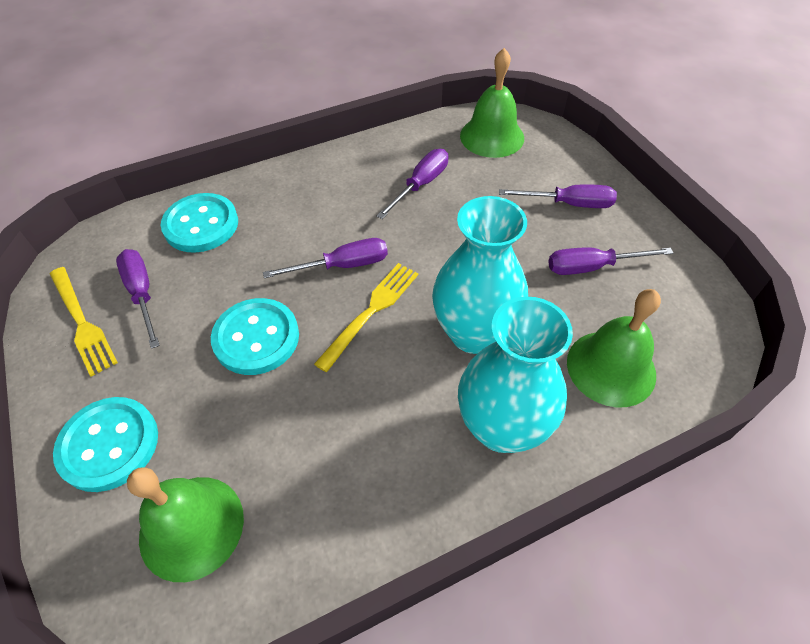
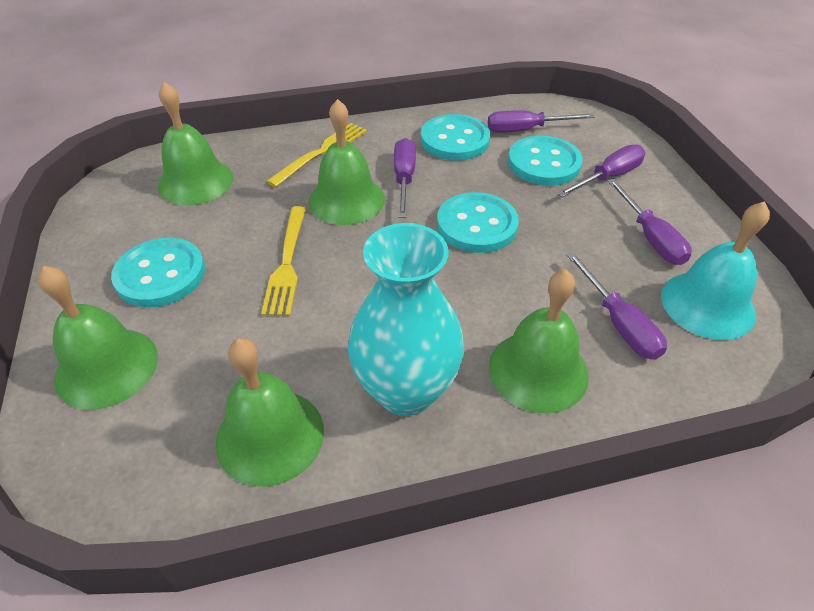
green bell: [127,467,244,582] [460,48,524,158] [567,289,661,407] = 3 -> [38,266,158,410] [158,82,233,205] [215,338,324,487] [309,99,385,225] [489,269,589,413] = 5
turquoise bell: none = 0 -> [661,201,770,340] = 1
turquoise button: [53,397,158,492] [161,193,238,253] [211,298,299,375] = 3 -> [111,238,205,307] [421,114,490,161] [437,192,519,253] [508,136,583,186] = 4
turquoise vase: [432,196,528,354] [458,296,573,453] = 2 -> [348,223,464,416] = 1

